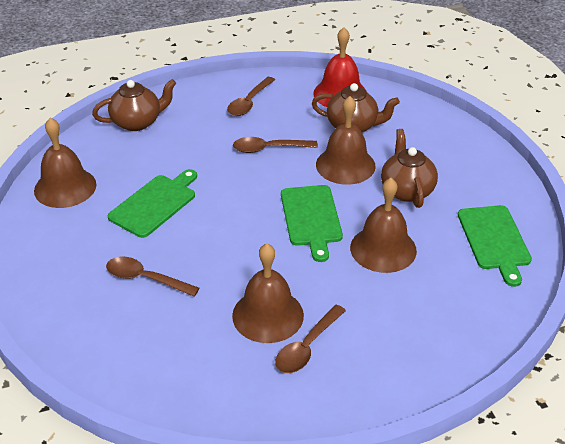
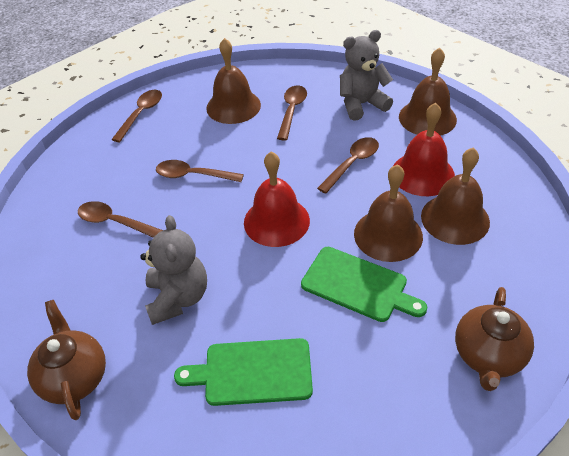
brown spoon: [106,257,199,297] [227,77,275,116] [233,137,318,153] [275,305,346,373] = 4 -> [78,201,163,238] [111,90,162,142] [156,160,244,182] [277,85,307,141] [317,137,379,194] = 5
brown teapot: [92,79,176,131] [312,83,400,132] [381,129,438,208] = 3 -> [27,300,106,420] [455,287,534,391] = 2
green cutting board: [108,169,197,238] [281,185,343,262] [458,205,532,287] = 3 -> [174,338,313,406] [301,247,427,322] = 2
grey teddy bear: none = 0 -> [140,215,207,325] [340,30,393,121] = 2
red bell: [313,27,367,107] = 1 -> [244,152,310,247] [393,103,455,196] = 2

